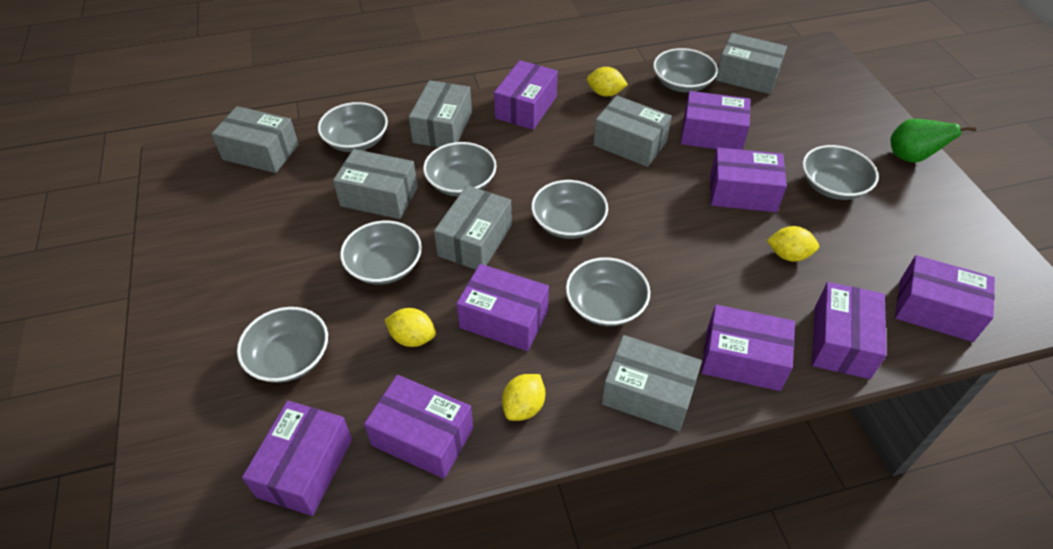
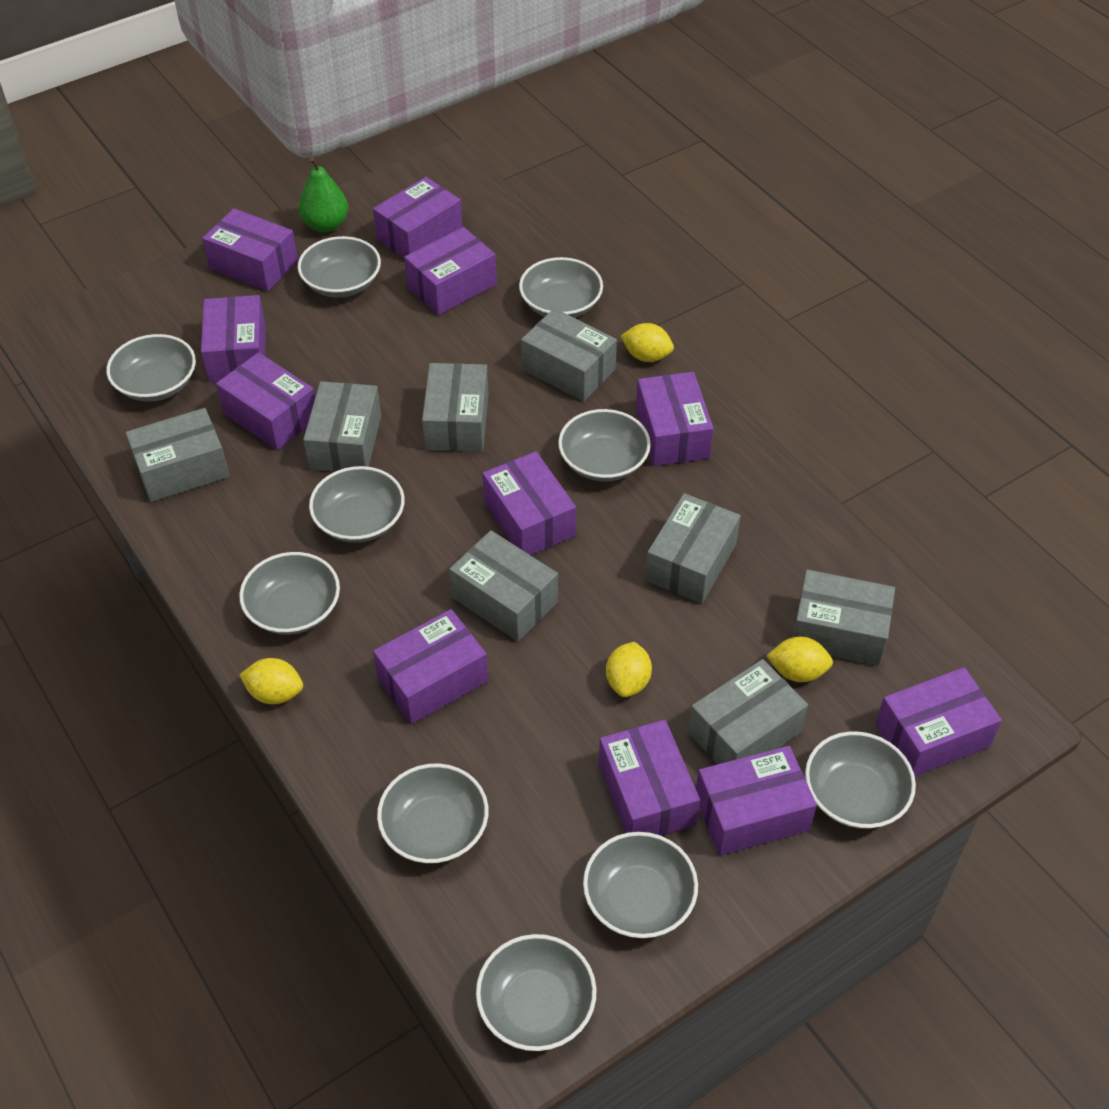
grey bowl: [237,307,328,383] [318,102,388,152] [340,221,422,285] [423,142,497,196] [531,180,608,239] [566,257,651,326] [653,48,718,92] [802,145,879,200] = 8 -> [106,334,196,402] [239,552,340,635] [298,236,381,297] [309,466,405,543] [377,763,488,863] [476,934,597,1051] [519,257,603,318] [558,409,651,482] [583,832,698,938] [805,731,916,829] = 10
grey box: [211,106,299,173] [333,149,418,219] [409,80,472,147] [434,185,512,270] [593,96,672,167] [601,335,702,431] [715,33,787,94] = 7 -> [126,408,229,502] [303,381,381,472] [422,363,489,452] [449,530,558,642] [521,308,617,402] [645,493,741,604] [688,659,808,764] [792,570,895,666] = 8
purple box: [242,401,352,516] [364,375,473,479] [456,264,549,351] [494,60,558,130] [681,91,751,150] [701,305,795,391] [710,148,787,212] [812,282,887,379] [895,255,995,342] = 9 -> [201,295,266,382] [202,208,298,292] [216,352,315,450] [373,177,462,258] [373,609,488,724] [404,227,497,315] [482,451,576,555] [599,720,700,836] [636,372,714,466] [696,746,817,856] [875,667,1002,776] = 11

